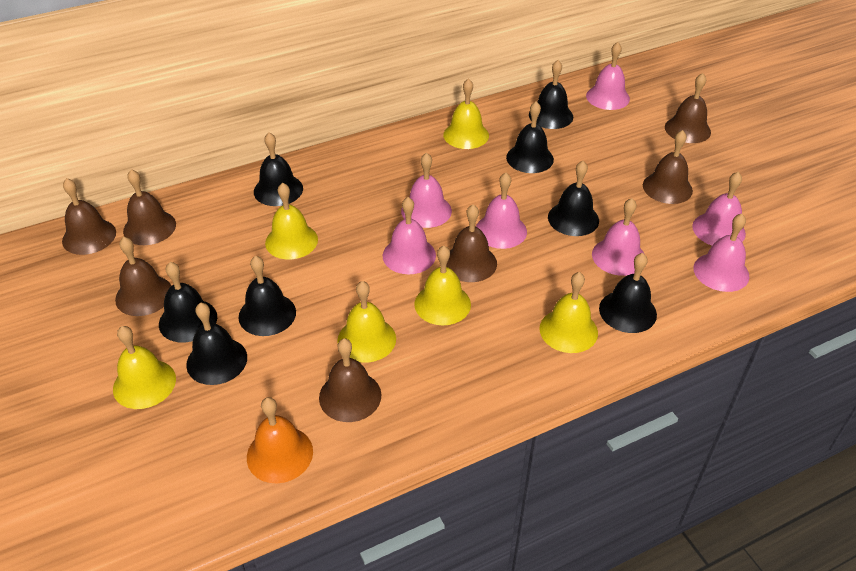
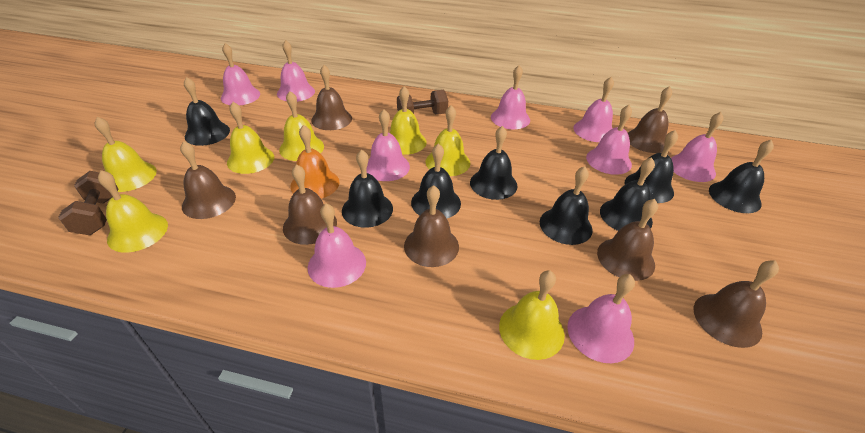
brown dumbbell: none = 0 -> [58,171,118,235] [397,90,448,114] = 2
pink bell: [383,197,436,274] [401,153,452,228] [476,173,527,249] [586,42,630,110] [592,198,644,276] [692,171,746,245] [693,214,749,292] = 7 -> [221,43,260,106] [277,40,315,102] [308,203,366,288] [366,109,410,181] [491,65,530,129] [567,274,635,363] [573,77,614,142] [586,105,632,175] [671,112,723,182] = 9
yellow bell: [113,326,176,409] [265,183,318,259] [337,281,396,362] [414,246,471,325] [443,78,489,149] [539,272,598,353] = 6 -> [95,117,157,192] [98,170,168,253] [227,102,274,174] [279,91,324,161] [390,86,427,155] [426,105,470,176] [499,270,565,360] = 7

